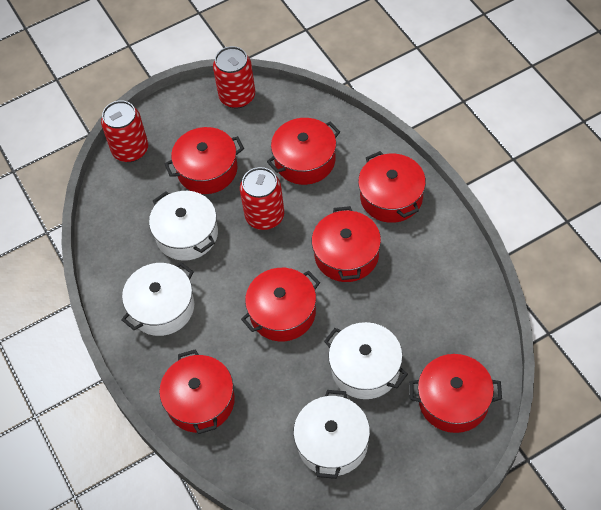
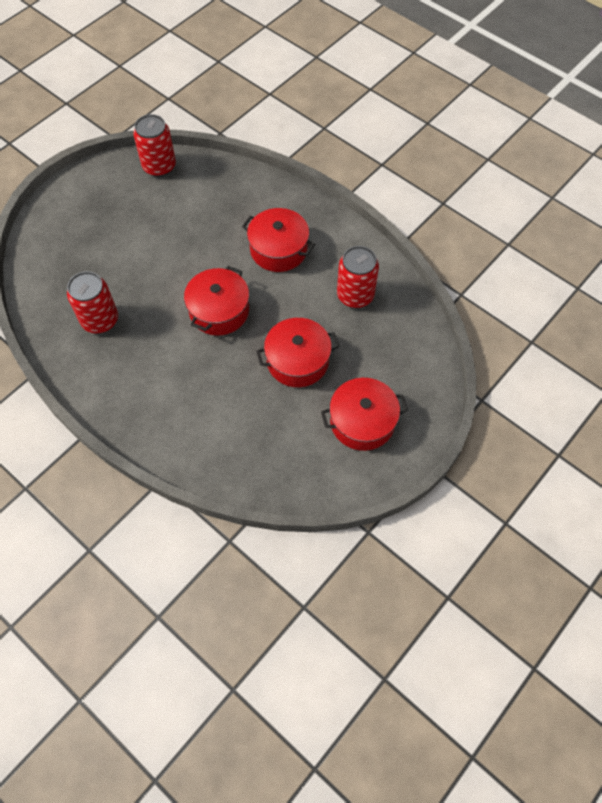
red pot: [159,349,235,434] [165,127,244,194] [241,268,320,341] [267,118,340,185] [312,206,381,282] [358,151,426,223] [409,354,502,433] = 7 -> [184,266,249,336] [242,208,315,272] [256,318,340,387] [321,378,408,451] = 4
white pot: [122,262,194,336] [149,191,218,261] [293,390,370,479] [324,322,408,399] = 4 -> none = 0

